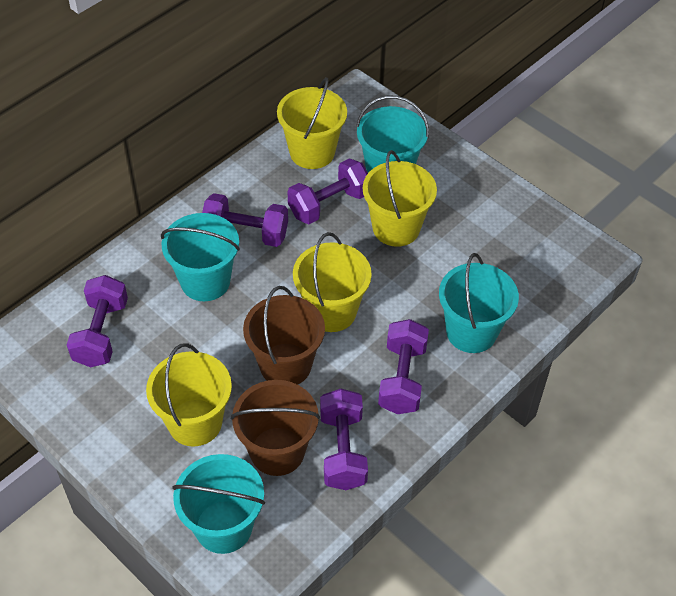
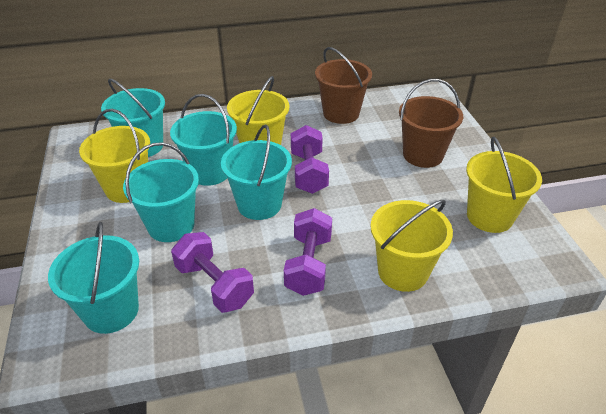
purple dumbbell: [67,275,128,367] [202,193,288,247] [288,158,368,224] [320,389,368,490] [378,319,429,414] = 5 -> [171,232,254,313] [284,208,332,296] [291,125,329,194] = 3
turquoise bucket: [161,213,240,301] [172,454,265,554] [356,96,429,173] [439,253,519,353] = 4 -> [48,222,139,334] [101,79,165,157] [123,142,199,242] [170,94,237,186] [221,125,292,220] = 5

